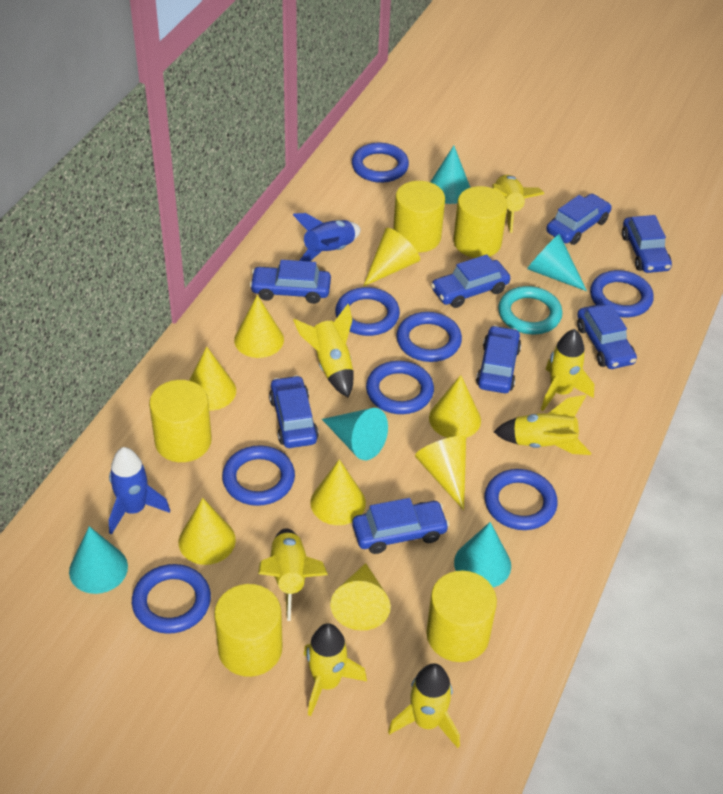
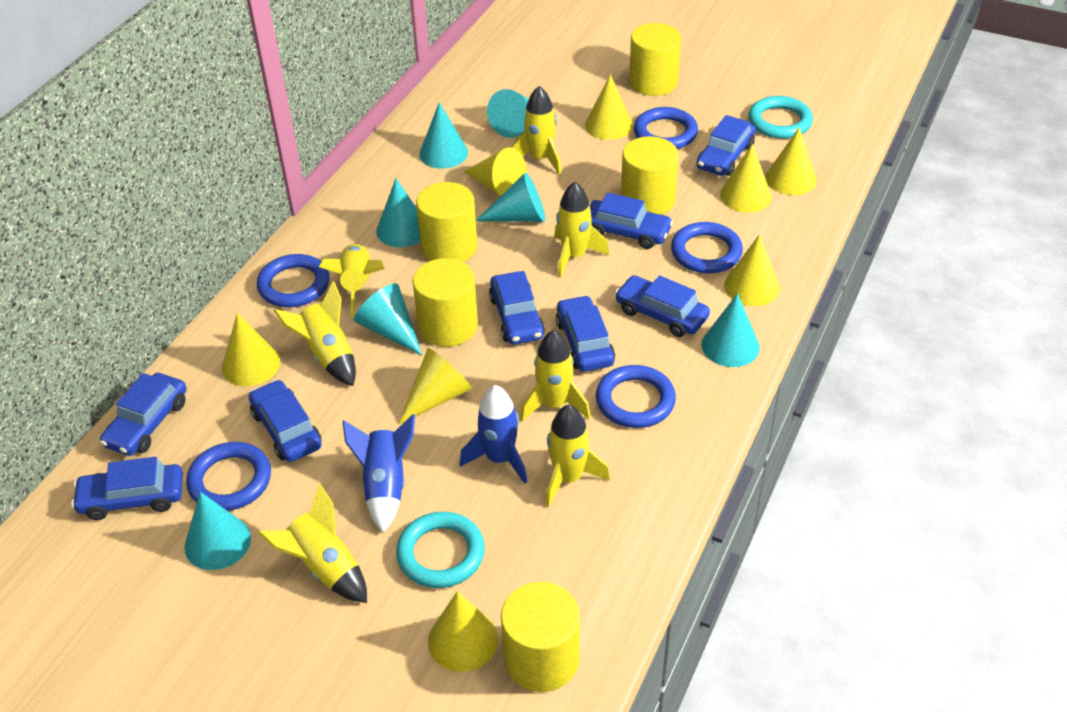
blue ring: [132,564,211,634] [222,445,295,506] [335,287,400,336] [352,143,409,183] [366,361,434,414] [396,312,462,362] [485,469,558,530] [590,270,654,317] = 8 -> [186,442,271,511] [257,254,329,307] [596,365,676,428] [634,107,698,149] [671,222,743,273] = 5
turquoise cone: [69,526,128,594] [322,408,388,460] [430,145,471,204] [454,522,511,587] [527,234,587,291] = 5 -> [185,492,251,570] [354,283,422,355] [376,179,420,247] [419,102,468,169] [476,173,545,222] [487,89,529,138] [701,293,760,367] = 7
turquoise ring: [498,286,562,334] = 1 -> [396,512,485,588] [748,96,813,139] = 2

